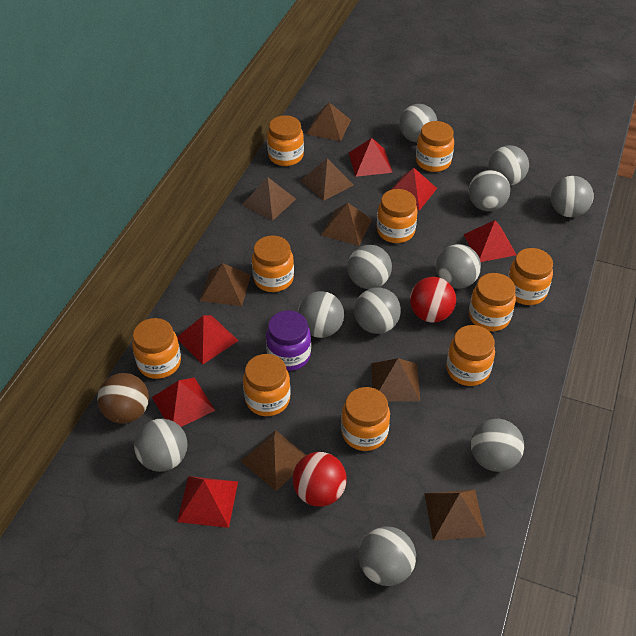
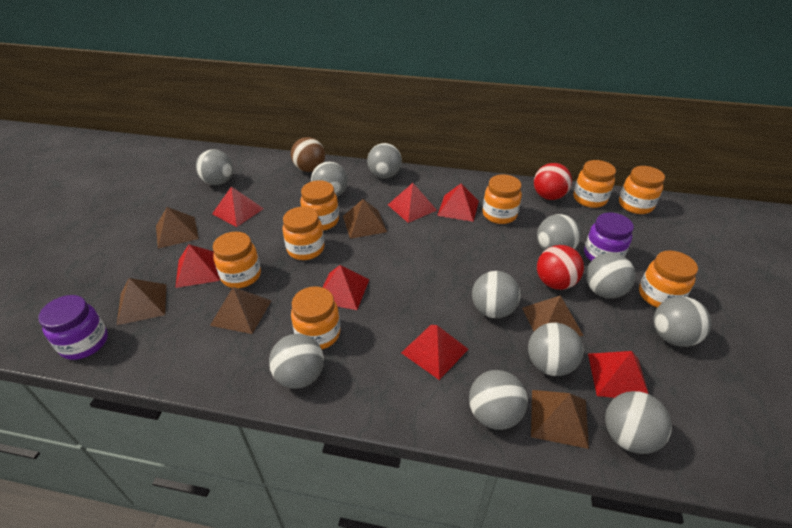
brown pyramid: [200,263,251,306] [241,430,306,491] [242,177,296,221] [300,158,353,201] [307,103,351,141] [321,203,372,246] [371,358,420,401] [424,490,486,541] = 8 -> [117,278,166,325] [156,207,199,249] [210,287,271,334] [343,199,387,239] [522,295,584,336] [531,390,589,449] = 6
orange jar: [132,318,181,379] [243,354,291,416] [252,235,294,292] [267,115,304,166] [341,387,390,451] [377,189,418,243] [416,121,454,172] [446,325,495,386] [469,273,516,331] [508,248,553,305] = 10 -> [213,232,261,288] [282,207,324,260] [291,286,340,349] [300,180,339,231] [483,174,522,224] [573,160,616,208] [619,166,665,214] [639,250,698,308] = 8
purple jar: [266,310,311,371] = 1 -> [38,295,108,360] [584,213,634,261] = 2
red pyramid: [152,377,216,427] [177,315,239,364] [177,476,238,528] [349,138,393,177] [391,168,437,211] [463,220,517,262] = 6 -> [175,244,220,288] [212,186,264,227] [322,265,369,310] [388,183,437,223] [401,325,468,380] [437,184,479,222] [588,351,649,398] = 7

